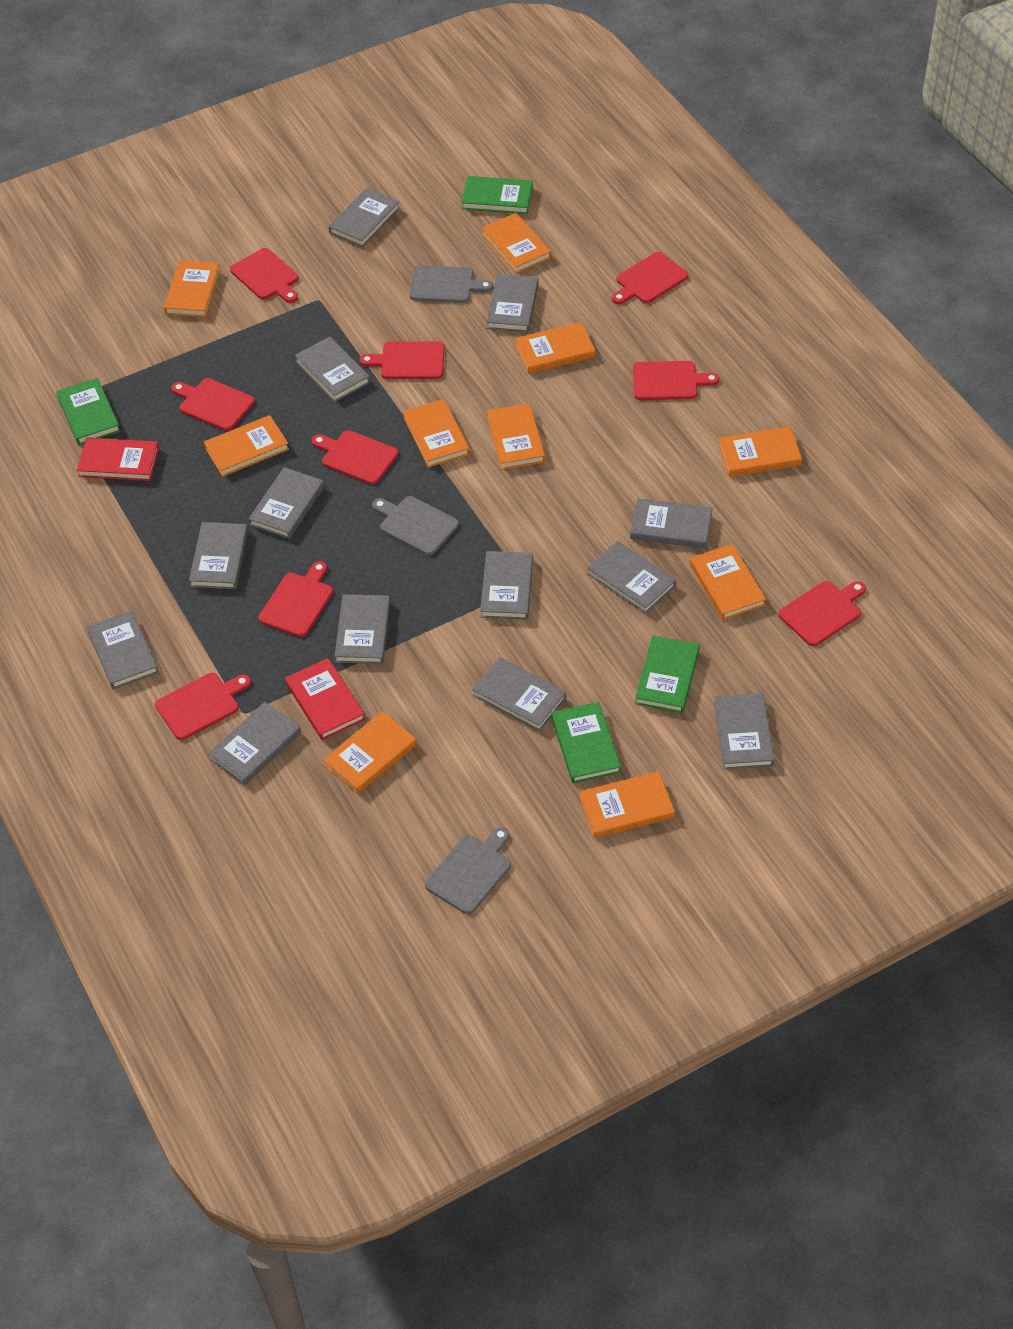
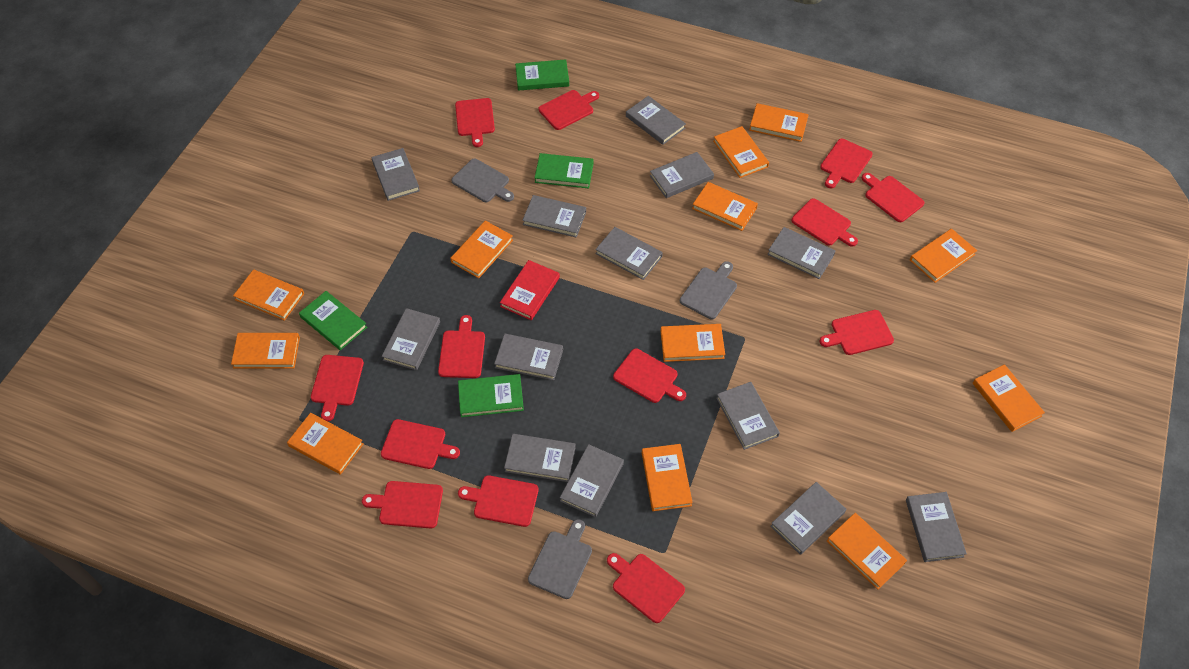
orange book: [164,260,220,317] [204,415,289,477] [323,711,417,794] [403,399,470,468] [481,213,551,274] [487,403,545,470] [515,322,596,374] [580,771,675,838] [690,544,766,620] [718,427,802,477] = 10 -> [231,333,300,369] [233,270,304,321] [287,413,364,474] [450,221,513,278] [642,444,693,511] [661,324,725,362] [692,182,758,231] [713,126,769,178] [749,103,809,142] [827,513,907,590] [910,229,977,283] [973,364,1045,432] = 12
red book: [77,438,159,481] [285,658,365,740] = 2 -> [500,260,560,320] = 1
red cutting board: [155,673,251,740] [171,378,255,431] [230,248,299,303] [259,561,333,637] [312,430,399,485] [360,342,445,379] [612,252,688,304] [633,361,719,400] [779,581,866,646] = 9 -> [311,355,364,421] [362,481,443,528] [381,419,460,469] [438,315,485,378] [455,98,495,147] [458,475,539,527] [539,90,599,130] [607,553,685,623] [613,349,686,403] [791,198,858,247] [820,139,872,188] [820,310,894,355] [862,173,925,222] = 13

